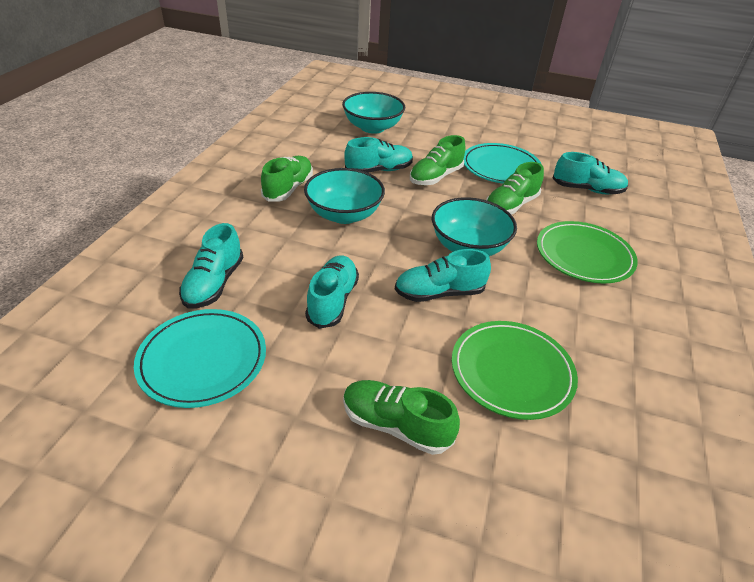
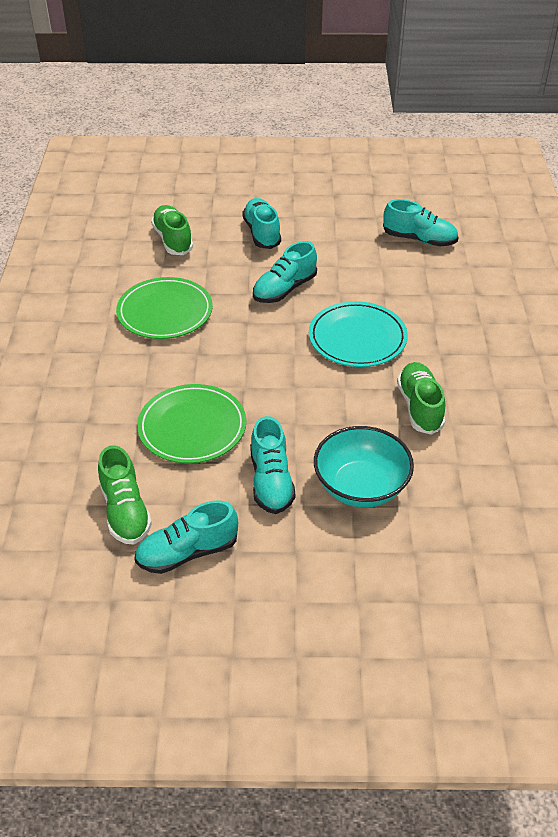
green shoe: [261,156,313,202] [343,380,460,455] [410,135,465,185] [486,162,544,215] = 4 -> [98,445,152,545] [151,205,193,255] [397,362,445,435] = 3
turquoise bowl: [304,168,385,224] [342,92,405,134] [432,197,517,256] = 3 -> [314,426,414,508] = 1
turquoise plate: [134,309,266,408] [464,143,541,184] = 2 -> [309,301,408,367] = 1

